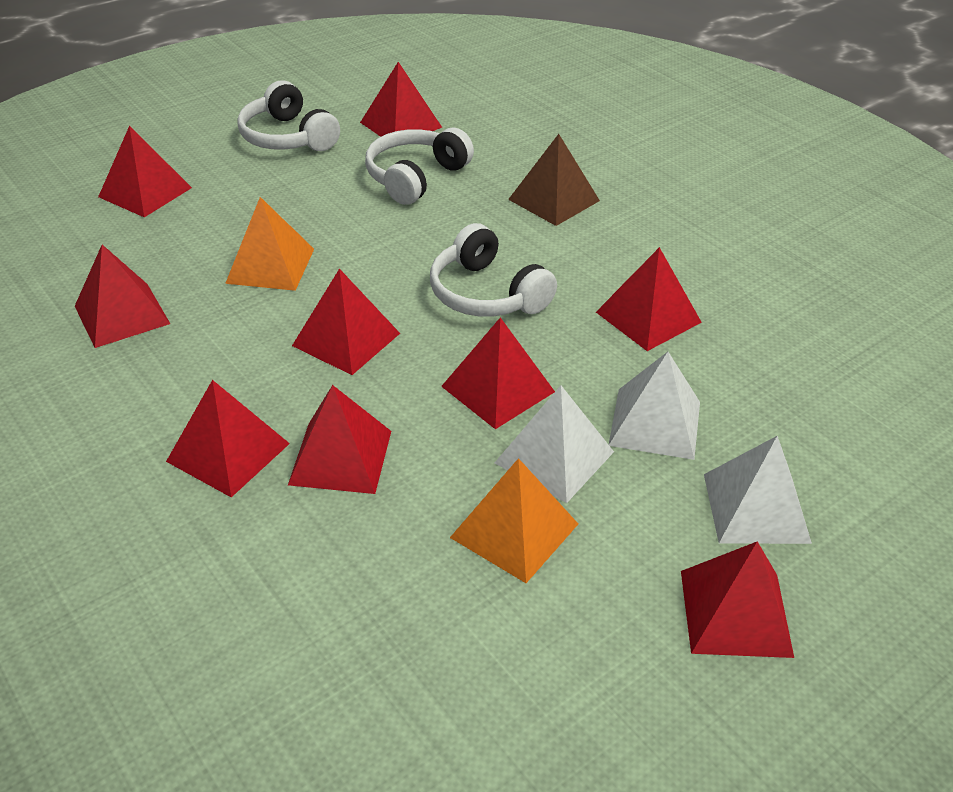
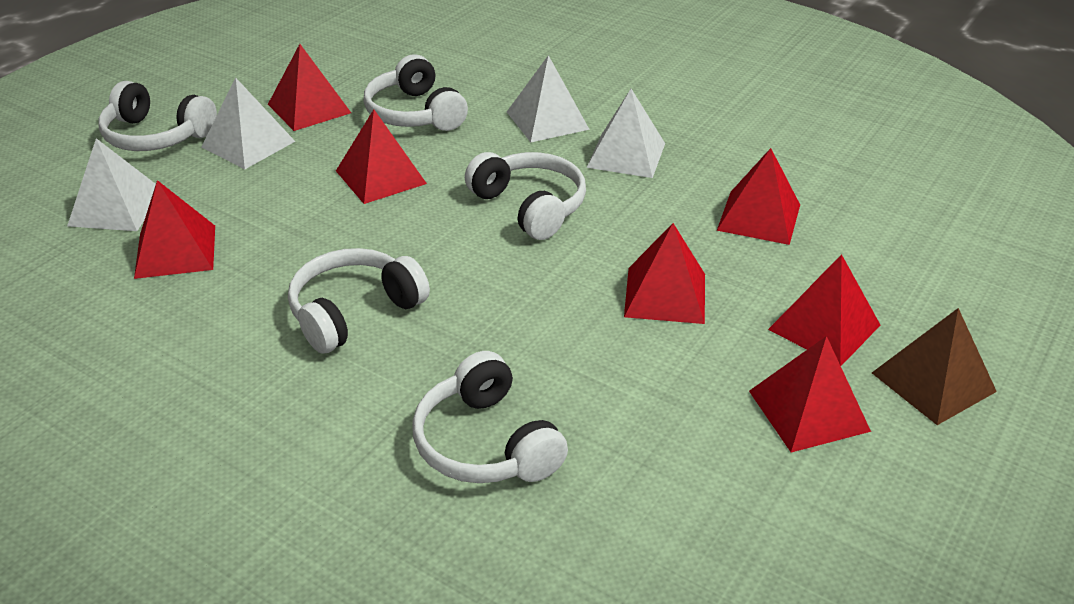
orange pyramid: [225,197,314,291] [450,458,578,583] = 2 -> none = 0
red pyramid: [75,245,170,348] [98,126,192,217] [166,380,290,497] [288,385,391,494] [292,268,400,375] [360,62,442,137] [441,317,555,429] [596,247,702,351] [681,541,794,658] = 9 -> [134,180,215,279] [268,44,351,131] [336,109,427,204] [624,223,705,324] [717,148,800,245] [749,336,871,452] [768,254,881,366] = 7
white headphones: [237,80,340,151] [365,128,474,205] [430,223,557,317] = 3 -> [98,81,217,151] [288,248,430,354] [364,54,468,131] [412,351,568,483] [465,152,586,240] = 5
white pyramid: [495,385,614,503] [609,352,700,460] [704,436,812,544] = 3 -> [67,138,156,231] [201,77,295,169] [507,55,590,142] [586,89,665,178] = 4

